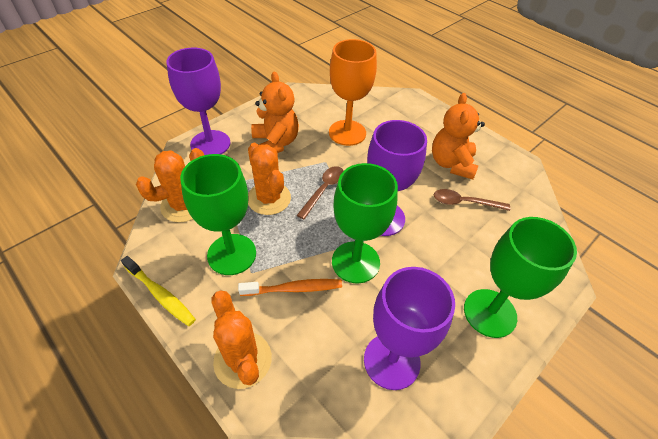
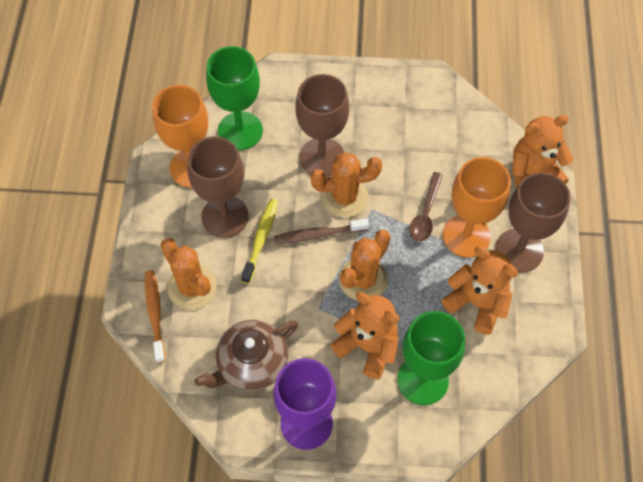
brown goblet: none = 0 -> [187,136,249,238] [295,74,349,177] [495,172,571,273] = 3
brown spoon: [296,166,344,219] [434,189,510,211] = 2 -> [410,172,443,242] = 1
brown teapot: none = 0 -> [194,320,298,391] = 1
brown toothbrush: none = 0 -> [274,219,369,244] = 1
green goblet: [180,154,256,275] [332,163,398,284] [464,217,577,338] = 3 -> [206,46,263,150] [397,311,465,405] = 2
orange goblet: [329,39,377,146] = 1 -> [152,85,208,188] [443,157,511,258] = 2
orange teddy bear: [251,71,299,153] [432,93,485,180] = 2 -> [330,292,399,379] [441,246,518,335] [511,115,573,188] = 3
purple goblet: [166,48,230,155] [364,267,455,390] [367,120,427,236] = 3 -> [274,358,336,450] = 1

